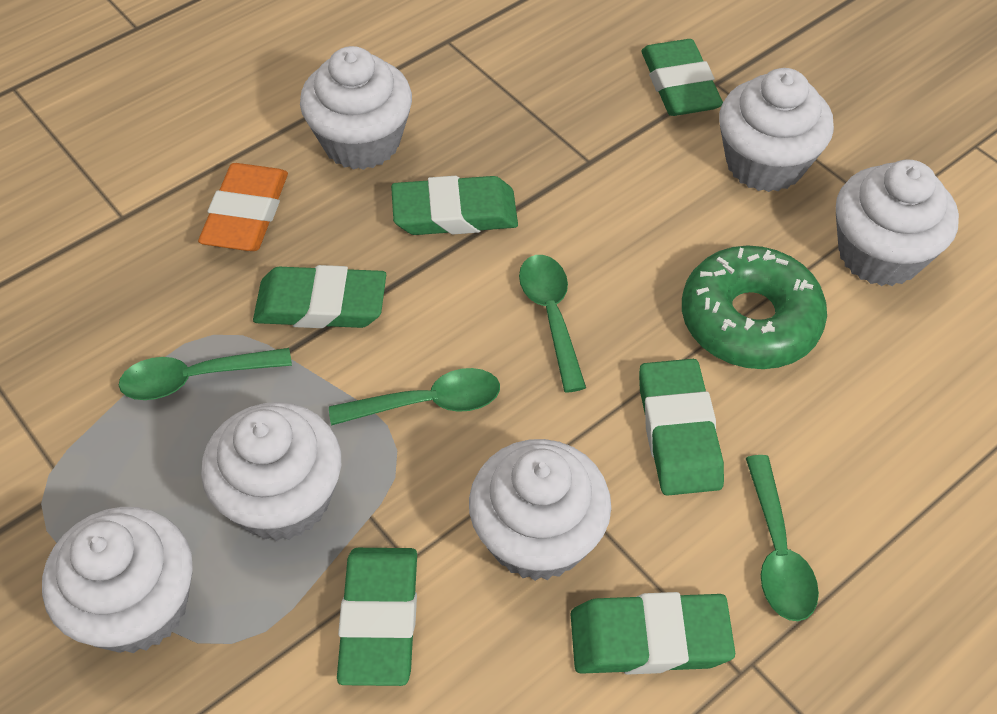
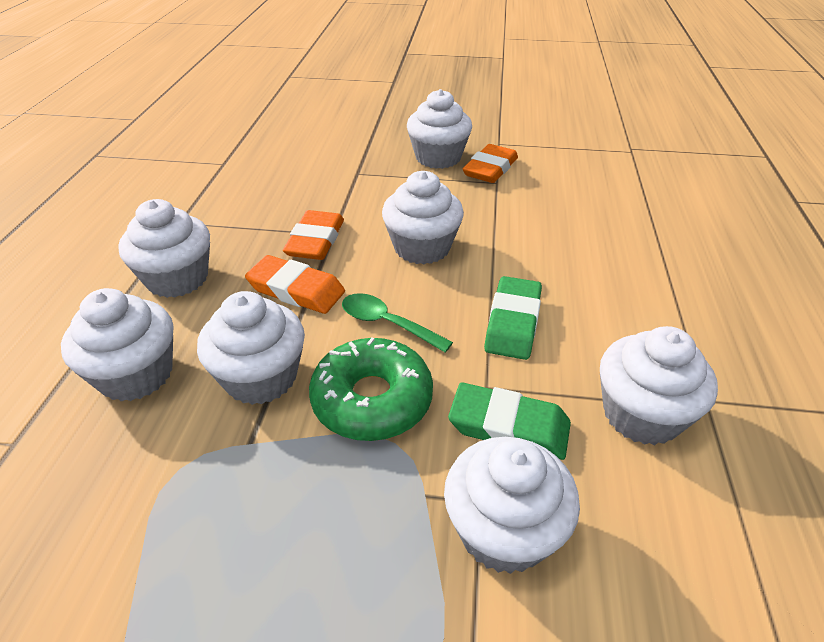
green eraser: [253,265,386,328] [337,548,417,686] [391,176,518,235] [571,592,735,675] [639,359,724,496] [641,39,723,116] = 6 -> [448,382,571,460] [484,276,542,360] = 2
green spoon: [119,348,292,400] [329,368,500,426] [519,255,586,393] [746,455,819,621] = 4 -> [342,293,453,353] = 1
orange eraser: [198,163,288,251] = 1 -> [245,255,345,314] [283,210,344,260] [463,144,518,183] = 3
white cupcake: [42,507,193,653] [201,402,341,541] [300,46,412,170] [469,439,611,581] [719,68,834,192] [836,160,959,286] = 6 -> [61,288,173,401] [118,199,210,298] [197,291,305,405] [382,171,464,264] [407,89,472,169] [444,437,580,574] [600,326,718,445] = 7

